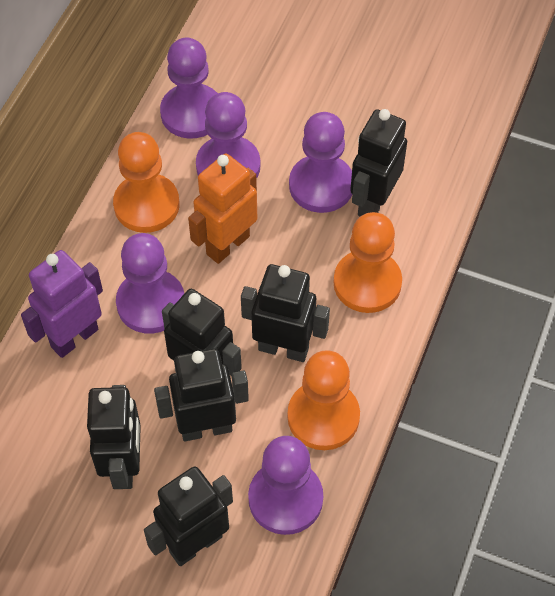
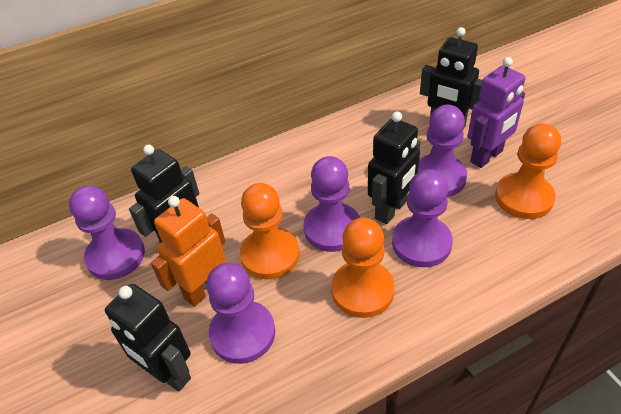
black robot: [87,385,141,489] [144,466,233,566] [154,349,249,441] [162,289,242,376] [241,264,330,362] [350,109,407,216] = 6 -> [105,284,191,391] [129,144,199,243] [368,111,420,224] [420,27,482,130] = 4

